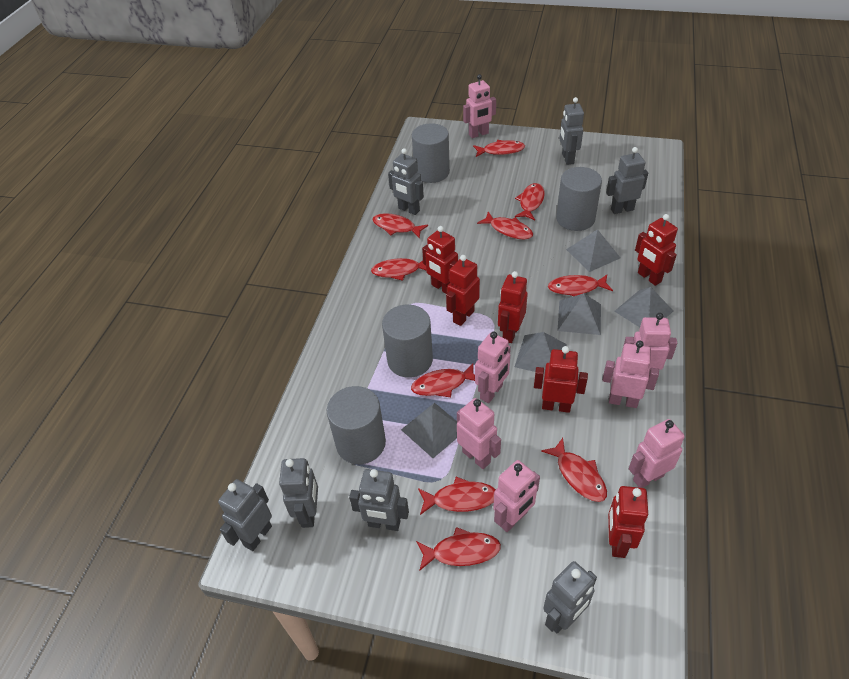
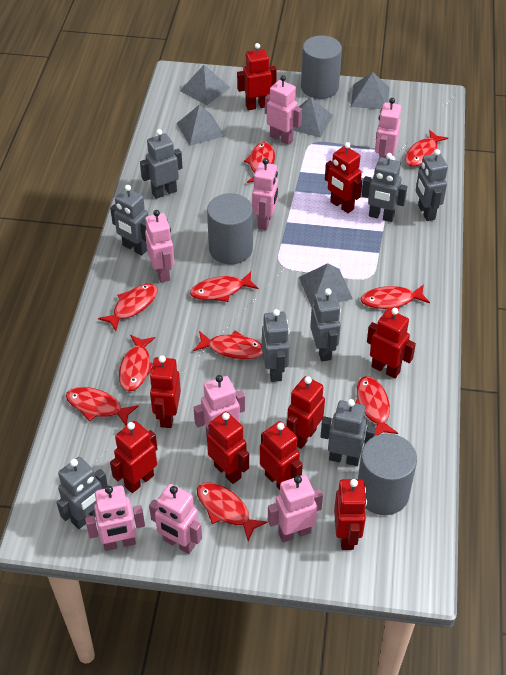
grey cylinder: [327,386,386,464] [382,305,433,378] [412,123,450,183] [556,167,602,231] = 4 -> [207,193,253,264] [301,35,342,99] [358,433,417,515] = 3
grey robot: [218,479,272,551] [279,458,318,528] [349,469,409,531] [388,148,424,215] [543,561,597,633] [559,97,584,165] [606,147,648,214] = 7 -> [57,457,108,529] [110,185,148,255] [140,129,183,199] [262,309,290,382] [310,288,341,361] [321,399,376,466] [362,153,407,222] [416,149,448,221] = 8
pink robot: [457,398,501,469] [463,74,496,138] [475,332,511,403] [493,460,540,532] [603,340,659,408] [622,313,677,372] [629,419,685,488] = 7 -> [85,485,145,551] [145,210,174,283] [149,484,202,554] [194,375,245,436] [252,158,278,230] [265,75,302,145] [268,475,323,542] [375,98,401,158] = 8
red robot: [422,226,458,294] [446,255,480,326] [498,271,528,343] [534,346,588,413] [608,486,648,558] [635,214,678,286] = 6 -> [110,421,157,493] [149,355,181,428] [207,411,249,484] [237,43,277,110] [260,421,303,490] [287,376,325,449] [325,142,362,213] [334,479,367,550] [367,308,416,379] = 9

